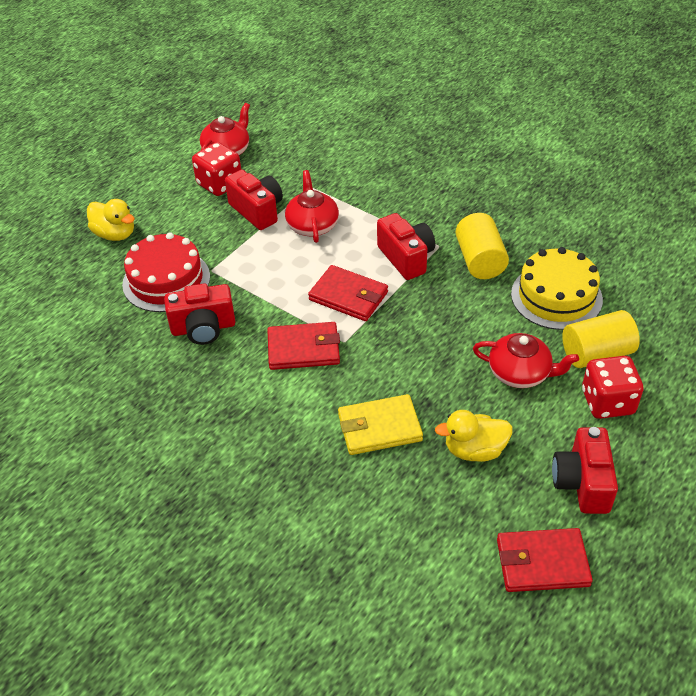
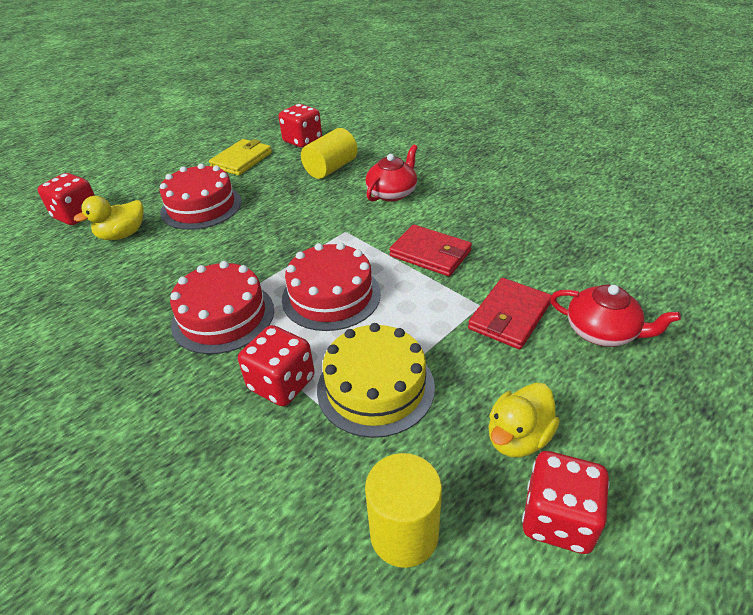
red cake: [122,232,210,312] = 1 -> [160,163,242,230] [170,261,274,354] [282,242,381,331] = 3
red camera: [164,283,236,345] [225,170,283,230] [377,213,435,280] [552,427,618,514] = 4 -> none = 0
red dice: [192,142,241,196] [582,356,644,419] = 2 -> [37,173,95,225] [238,325,315,406] [279,104,322,148] [522,451,609,554] = 4
red teapot: [200,103,250,155] [285,170,339,243] [473,333,579,388] = 3 -> [366,145,418,201] [550,285,681,347] = 2
red wallet: [267,322,340,370] [308,265,388,321] [497,528,593,592] = 3 -> [389,224,472,276] [468,278,552,349] = 2

